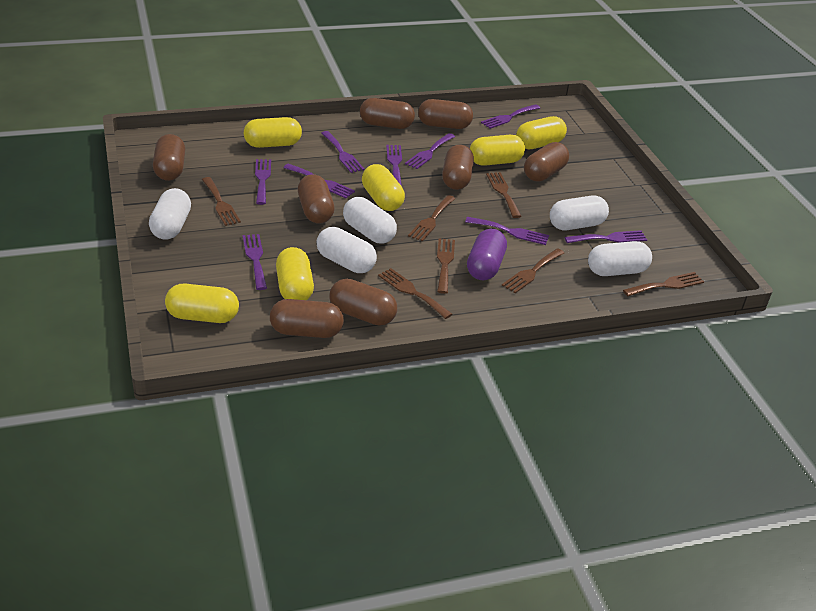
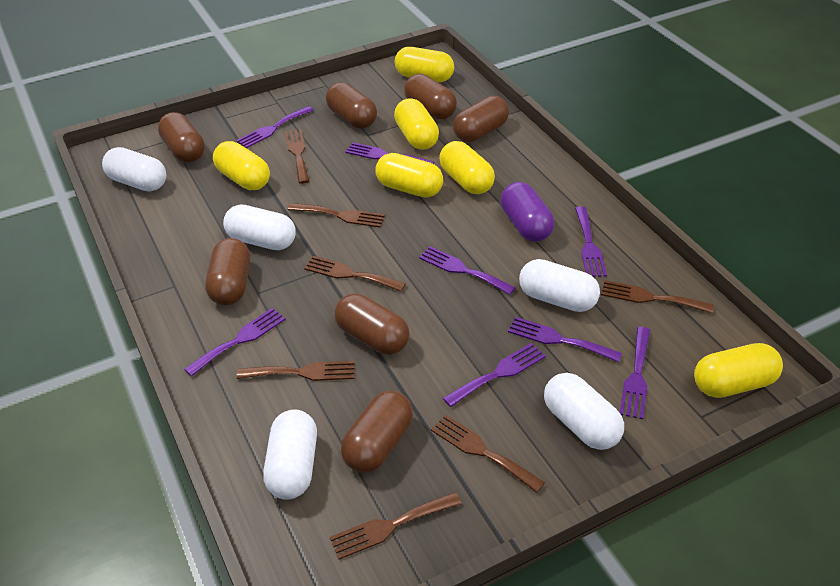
brown capsule: [153,134,185,181] [270,299,344,338] [298,174,335,224] [329,279,397,326] [360,98,415,129] [418,99,473,129] [442,145,474,190] [524,142,569,182] = 8 -> [158,112,205,162] [205,238,250,305] [326,82,377,129] [334,294,409,355] [341,391,413,473] [404,74,457,119] [453,95,509,142] = 7
purple fork: [243,234,267,290] [255,159,271,205] [283,164,355,198] [321,131,364,173] [386,145,402,186] [405,133,455,169] [465,217,549,245] [481,104,540,129] [564,230,647,243] = 9 -> [184,308,286,377] [236,106,314,148] [346,142,434,164] [419,246,516,295] [443,343,546,407] [508,317,622,362] [575,207,607,277] [620,327,650,420] = 8

